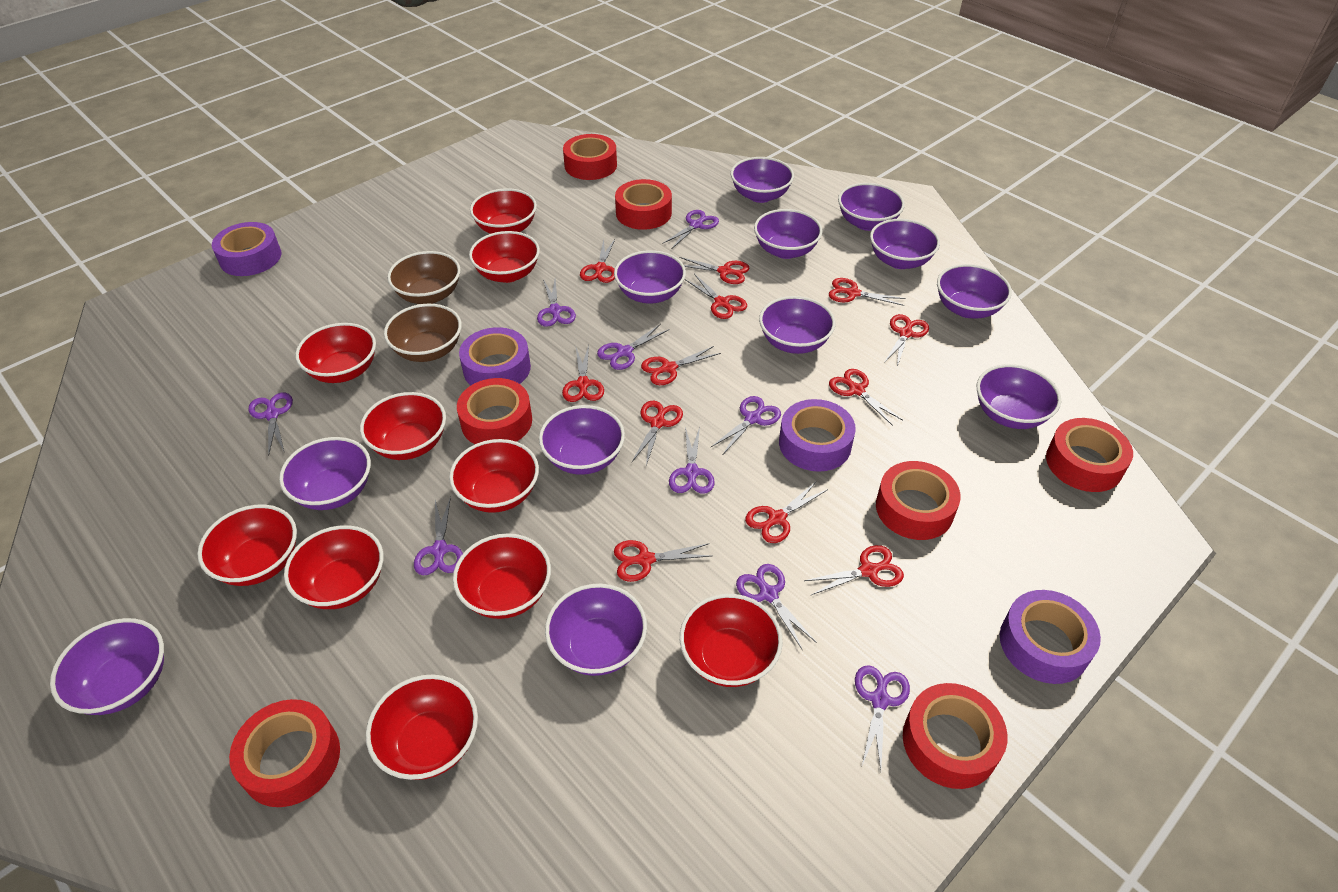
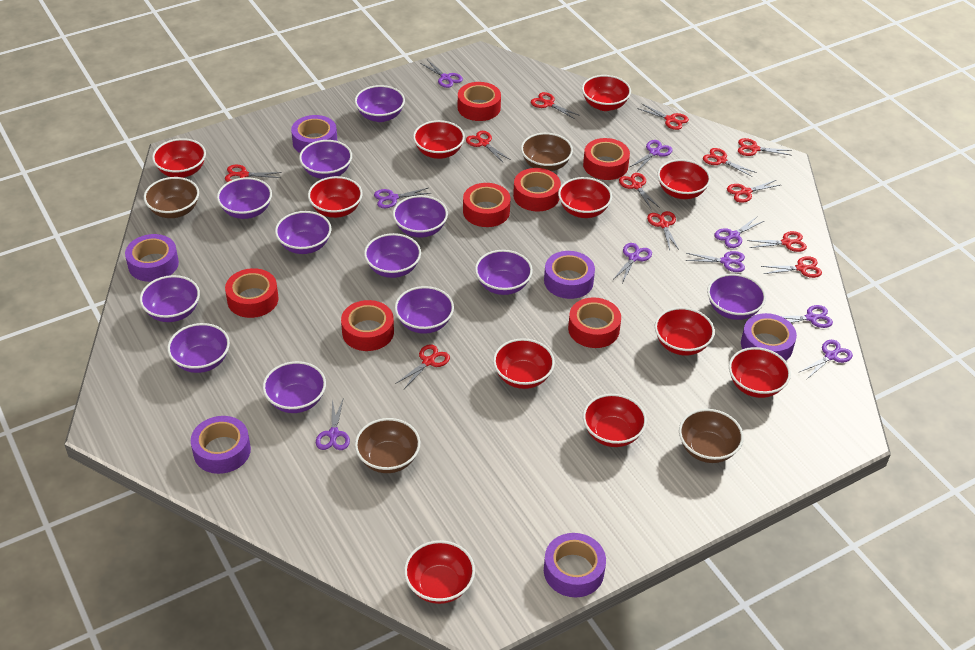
brown bowl: [384,304,462,362] [387,251,460,304] = 2 -> [144,177,199,218] [355,418,420,473] [521,133,573,171] [679,409,744,463] = 4
purple tape: [212,222,281,276] [459,327,531,385] [779,399,856,472] [1000,590,1101,684] = 4 -> [125,234,179,282] [191,416,251,474] [291,115,337,153] [544,251,595,299] [544,533,606,597] [741,313,797,361] = 6
red bowl: [197,504,297,586] [284,525,383,609] [295,323,376,383] [360,392,446,460] [366,674,478,780] [449,439,539,513] [453,533,551,619] [469,231,540,283] [470,188,537,234] [680,594,783,687] = 10 -> [152,138,206,178] [308,176,363,218] [404,540,475,604] [413,120,465,159] [493,338,555,389] [558,177,612,218] [582,75,631,111] [583,394,647,447] [655,307,715,356] [657,159,711,199] [729,347,791,398] = 11

